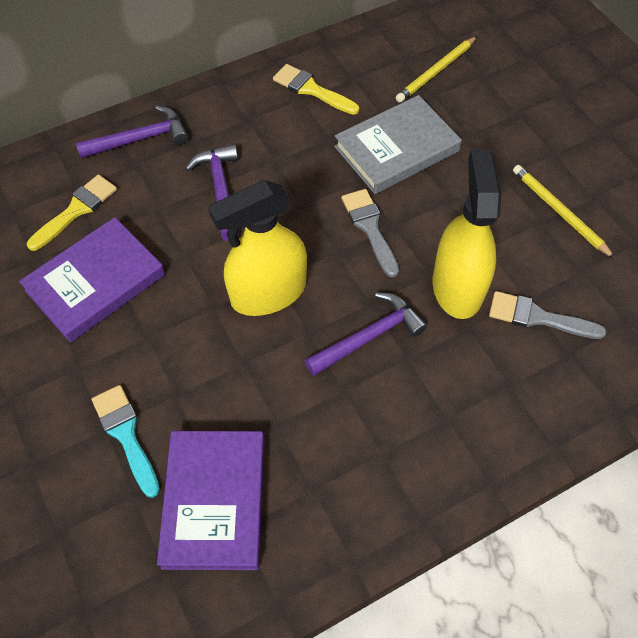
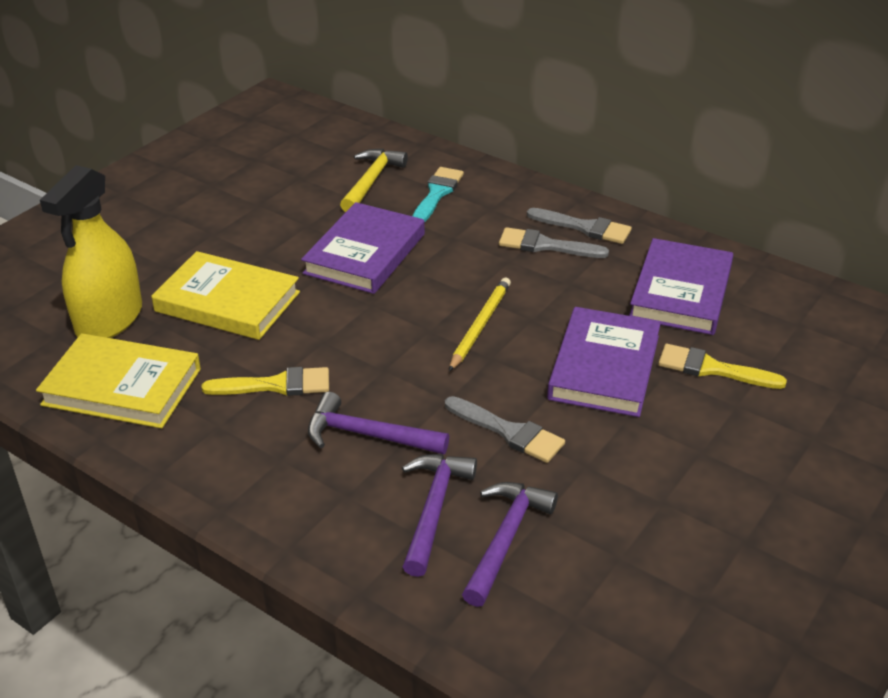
grey book: [334,95,462,194] = 1 -> none = 0
grey brush: [341,189,399,278] [489,291,606,339] = 2 -> [445,396,565,463] [499,227,609,258] [527,208,632,244] = 3
purple book: [19,217,165,343] [157,431,265,570] = 2 -> [301,202,425,294] [547,307,661,417] [629,238,733,335] = 3
yellow book: none = 0 -> [36,333,201,428] [151,251,300,340] = 2
yellow hammer: none = 0 -> [340,149,408,212] = 1
yellow pencil: [396,36,477,103] [513,165,615,259] = 2 -> [449,278,511,371] = 1
yellow spray bottle: [208,180,307,316] [433,150,501,319] = 2 -> [40,165,142,338] = 1

